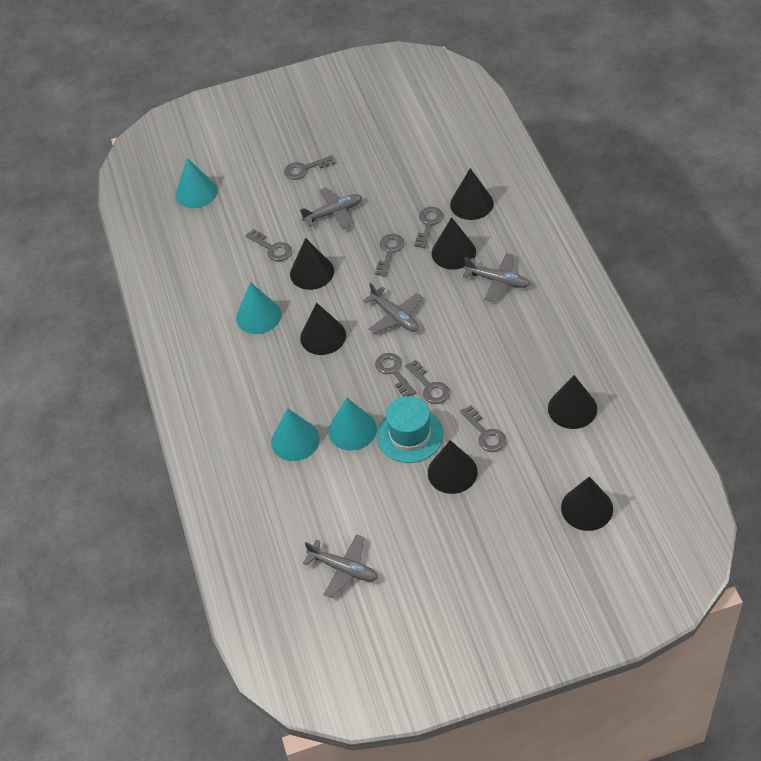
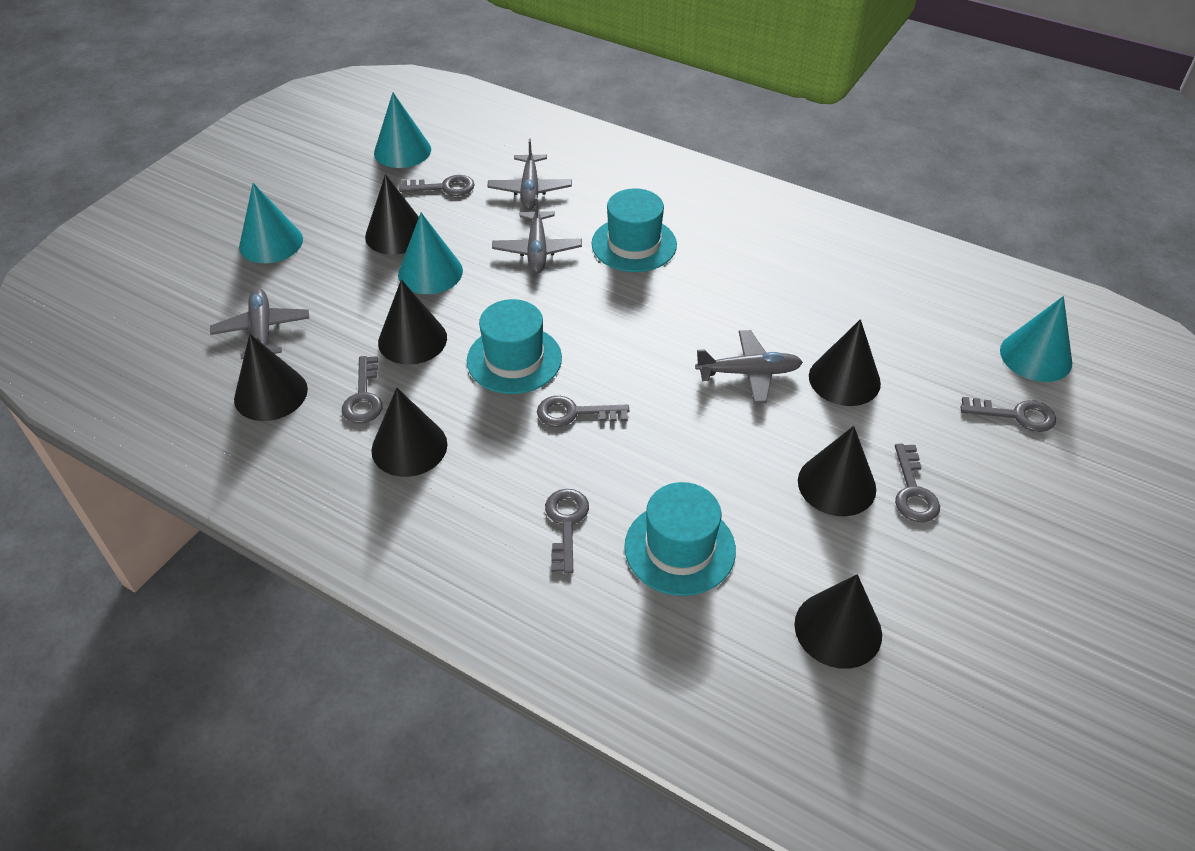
grey key: [245,229,292,261] [284,155,335,180] [375,234,404,277] [375,353,416,397] [405,360,450,404] [414,207,443,248] [460,405,506,452] = 7 -> [342,356,383,423] [399,175,475,196] [537,396,629,427] [545,489,589,574] [895,444,940,522] [961,397,1056,432] = 6
turquoise hat: [377,396,444,463] = 1 -> [467,299,562,394] [592,188,677,272] [624,482,736,596] = 3

